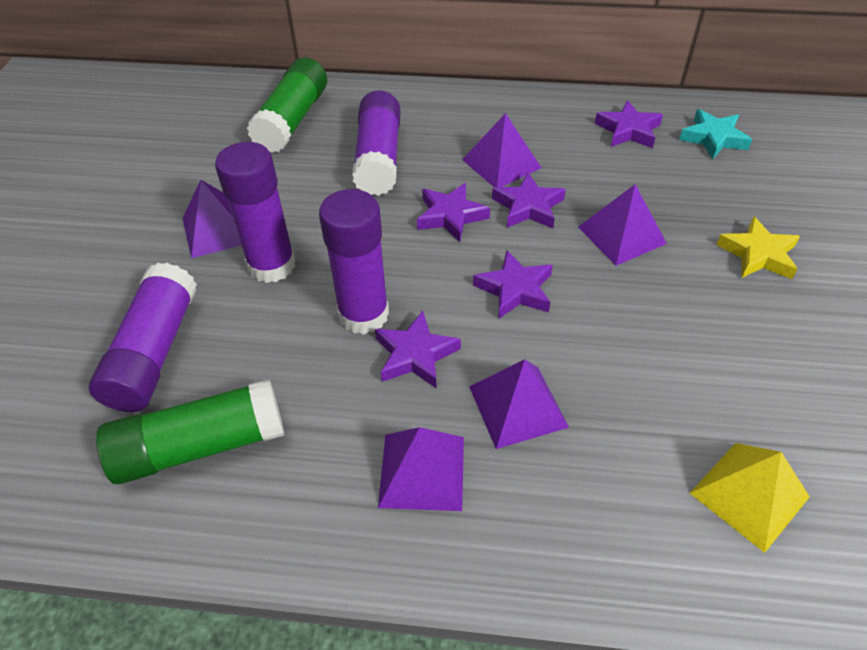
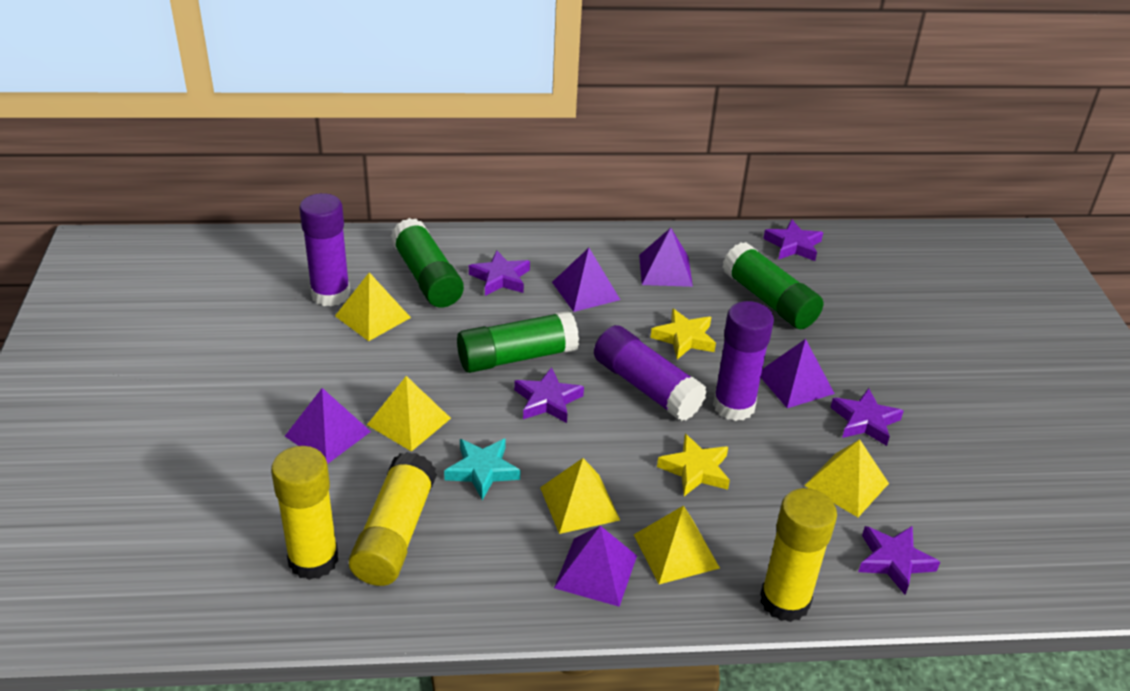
green glue stick: [96,379,284,484] [247,57,327,153] = 2 -> [391,218,464,308] [457,311,579,373] [722,242,823,329] = 3
purple glue stick: [89,263,197,412] [215,142,295,283] [319,189,389,334] [352,91,400,196] = 4 -> [299,193,350,307] [594,325,707,421] [713,301,774,421] = 3
yellow glue stick: none = 0 -> [271,446,338,580] [349,452,437,586] [760,488,837,622] = 3
yellow pyramid: [690,443,810,553] = 1 -> [335,272,411,341] [367,376,451,452] [540,458,620,534] [634,505,720,584] [804,439,889,517] = 5
yellow star: [716,216,800,279] = 1 -> [650,308,716,359] [657,434,730,496] = 2

